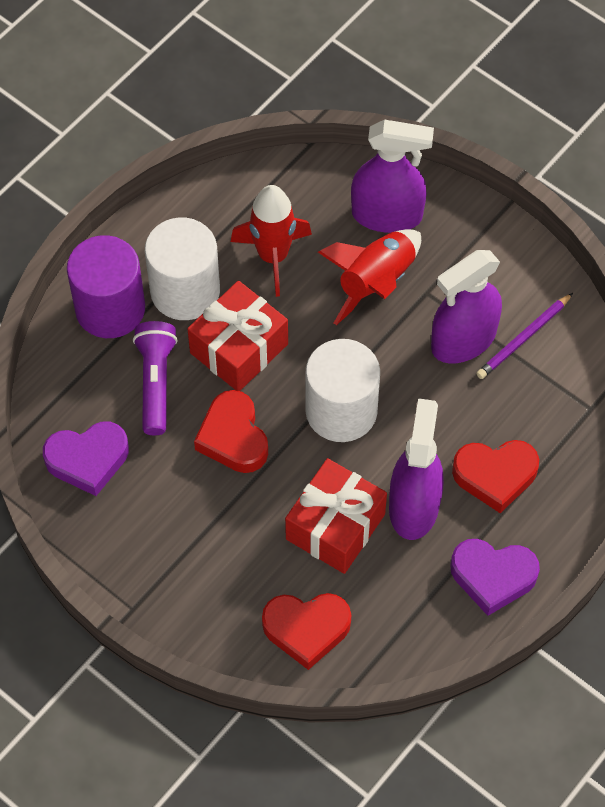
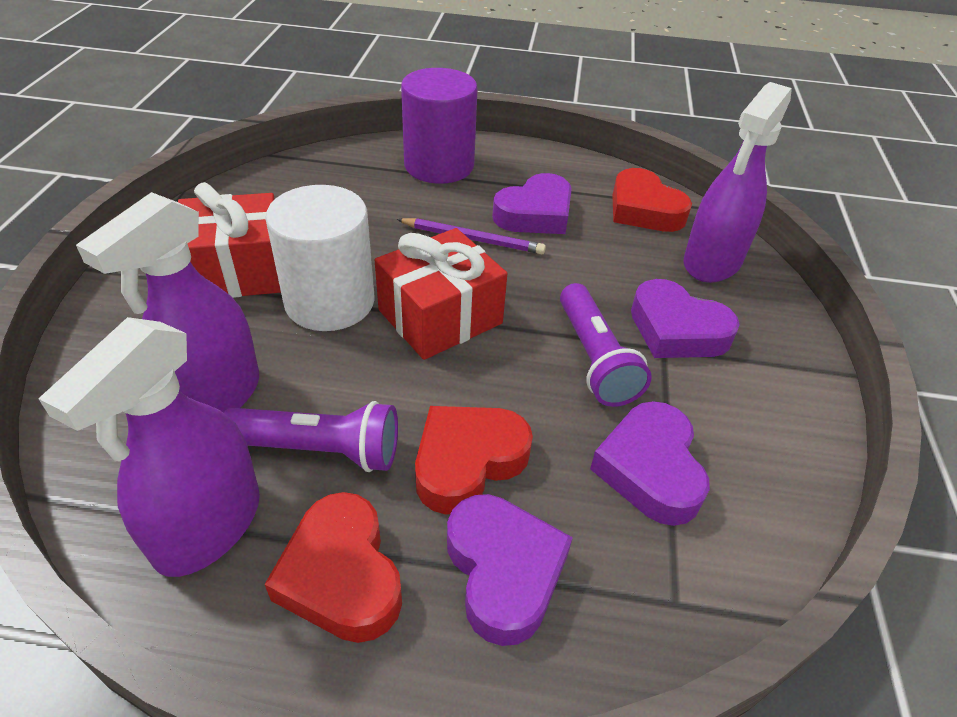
purple flashlight: [133,321,177,435] = 1 -> [223,401,398,472] [560,283,652,407] = 2
purple heart: [43,421,129,496] [450,539,540,616] = 2 -> [447,494,573,646] [492,173,572,234] [590,401,710,526] [631,279,740,358] = 4
red rocket: [231,185,312,297] [318,229,421,325] = 2 -> none = 0
white cylinder: [145,218,220,320] [305,339,380,442] = 2 -> [266,185,375,331] = 1

